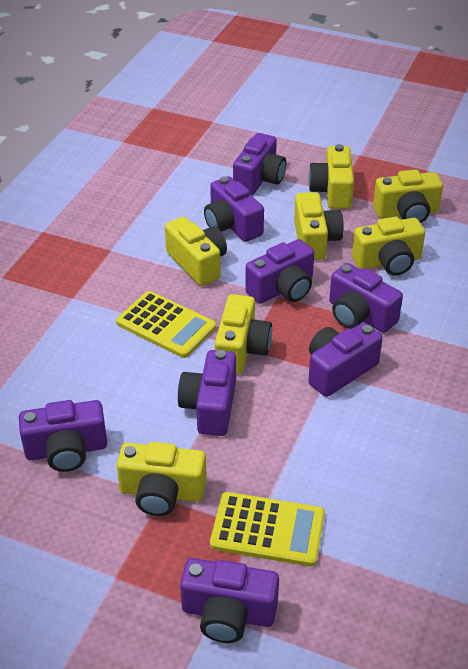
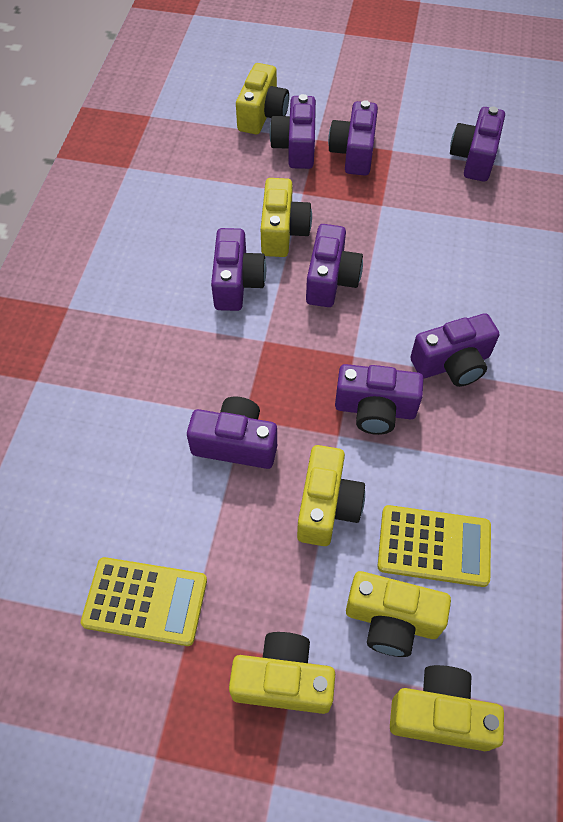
yellow camera: [117,442,207,516] [165,217,227,286] [215,294,272,374] [294,192,344,260] [308,144,354,209] [352,217,425,276] [373,170,443,223] = 7 -> [229,632,335,714] [236,63,289,134] [261,178,312,257] [297,445,365,546] [346,571,451,657] [390,665,504,751] = 6

